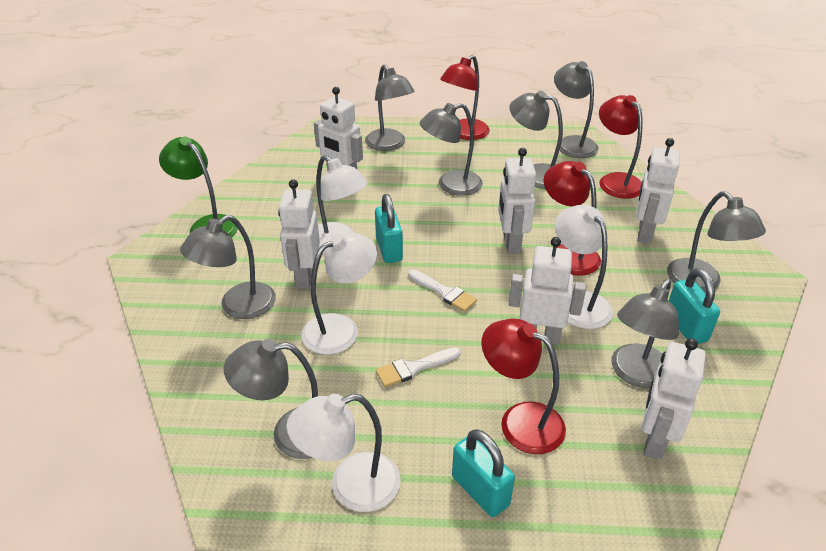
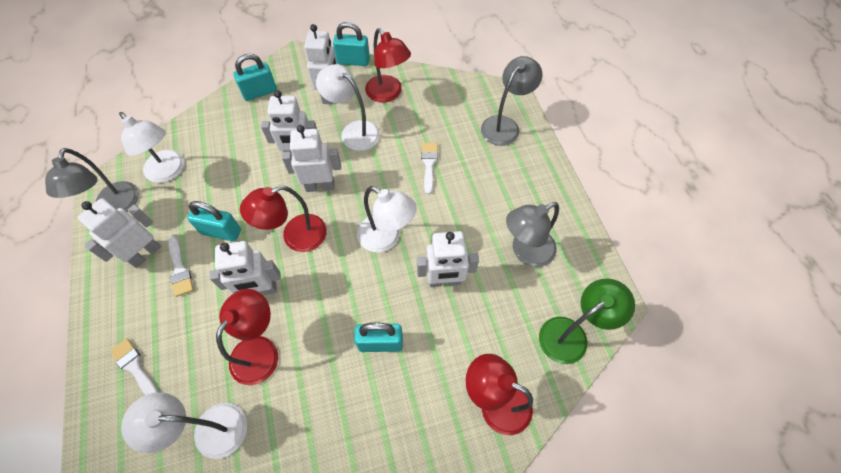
grey lamp: [180,215,276,319] [224,339,318,459] [365,64,415,151] [420,103,483,196] [509,91,563,189] [554,61,599,158] [611,279,679,388] [667,191,766,292] = 8 -> [45,148,139,212] [481,56,542,146] [506,202,559,267] = 3
turquoise padlock: [375,194,403,263] [452,429,515,517] [669,268,720,344] = 3 -> [187,201,241,242] [233,54,277,101] [333,22,370,66] [354,322,403,352] = 4
white brush: [376,347,461,387] [408,269,477,312] = 2 -> [110,338,159,395] [168,236,194,297] [421,143,438,194] = 3

